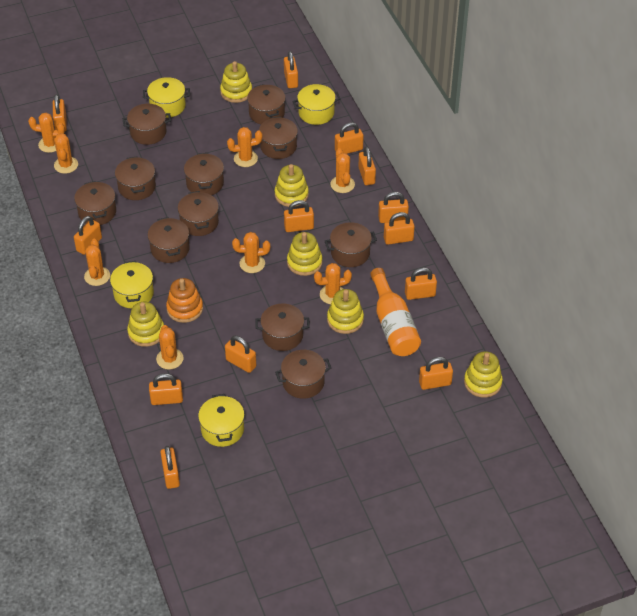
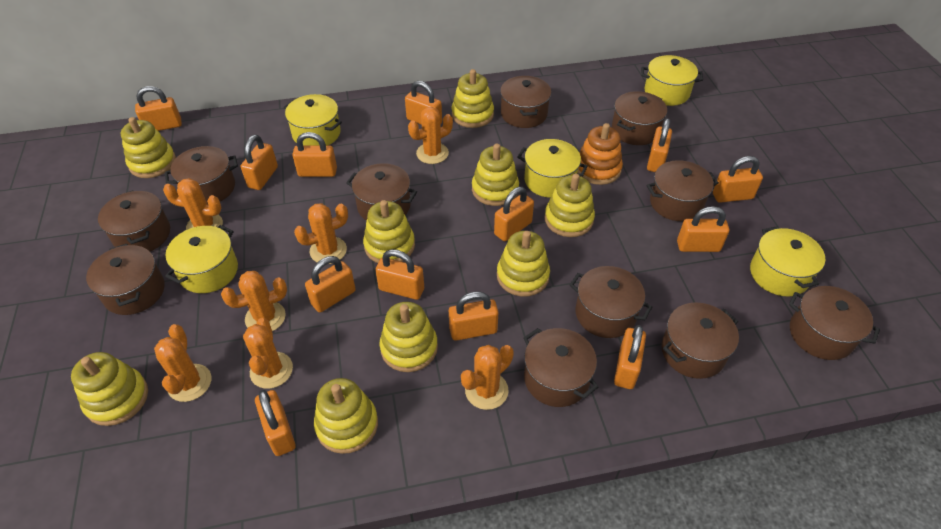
orange bottle: [370,268,421,356] = 1 -> none = 0
orange cactus: [28,113,65,153] [54,133,78,174] [84,239,110,286] [156,325,183,370] [227,127,262,167] [232,232,270,273] [314,263,352,304] [330,148,355,193] = 8 -> [154,324,211,402] [163,178,223,230] [221,271,287,331] [243,318,293,389] [294,203,348,264] [408,107,453,164] [461,345,514,410] = 7
yellow pot: [110,261,154,308] [143,77,190,118] [198,394,245,447] [292,84,340,125] = 4 -> [165,225,238,293] [284,94,342,145] [517,139,588,198] [641,55,703,106] [750,226,825,296] = 5
yellow stacking toy: [127,302,164,347] [220,61,252,103] [275,164,309,207] [287,232,322,276] [327,289,364,334] [464,351,503,398] = 6 -> [71,352,148,426] [121,117,176,178] [314,378,378,454] [363,200,415,263] [380,302,438,372] [452,69,494,128] [472,144,519,206] [497,231,550,297] [545,174,595,237] = 9

